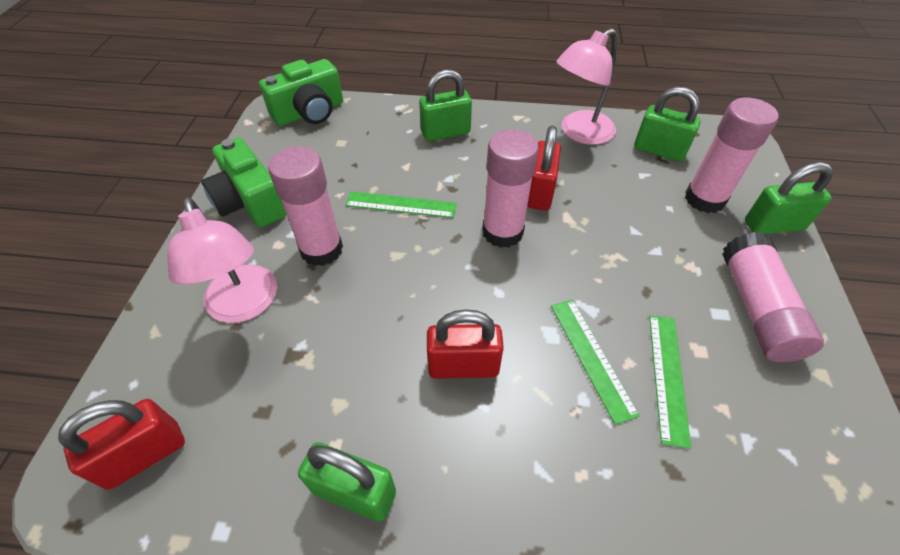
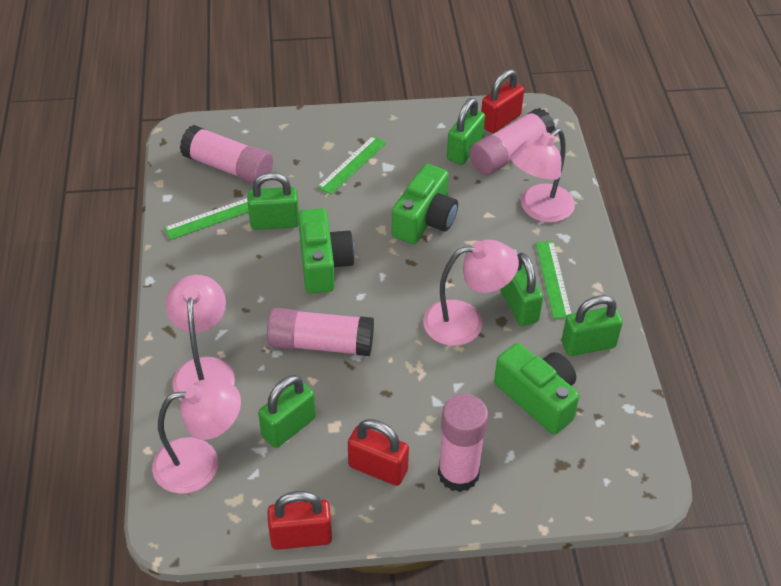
green camera: [201,137,286,227] [259,59,343,126] = 2 -> [298,208,355,293] [391,164,458,244] [494,343,579,434] = 3
green padlock: [298,442,396,522] [419,70,472,141] [634,87,701,162] [745,162,833,234] = 4 -> [247,172,299,230] [258,375,316,448] [447,98,485,165] [501,253,543,326] [562,295,623,356] = 5
pink lamp: [167,197,277,323] [556,28,617,145] = 2 -> [152,379,241,494] [165,275,235,400] [423,240,519,346] [511,128,575,223] = 4

